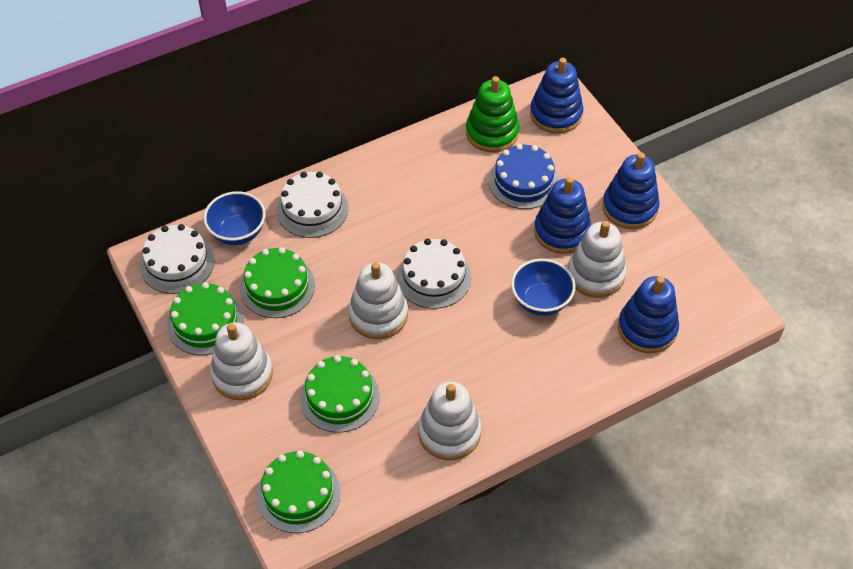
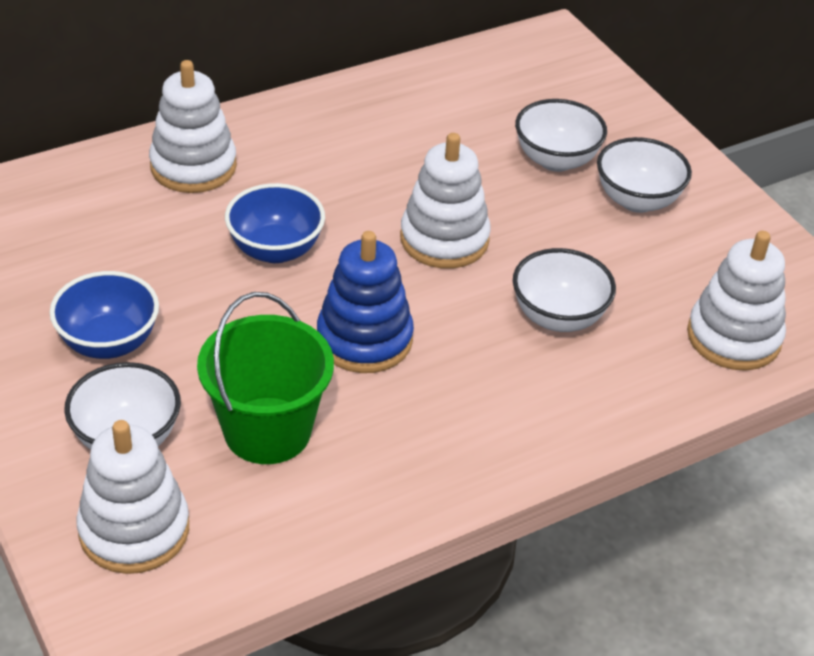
blue cake: [488,144,559,209] = 1 -> none = 0
blue stacking toy: [530,58,583,134] [534,177,591,254] [602,152,660,229] [618,276,679,353] = 4 -> [317,231,414,373] = 1
green bucket: none = 0 -> [197,292,334,464] = 1
green cake: [167,282,244,355] [240,247,315,318] [257,451,341,533] [300,355,380,433] = 4 -> none = 0
green stacking toy: [466,76,519,152] = 1 -> none = 0
white bowl: none = 0 -> [64,362,181,450] [513,248,616,332] [515,99,607,172] [597,137,692,213] = 4
white cake: [140,224,214,294] [277,171,348,238] [397,238,471,309] = 3 -> none = 0

